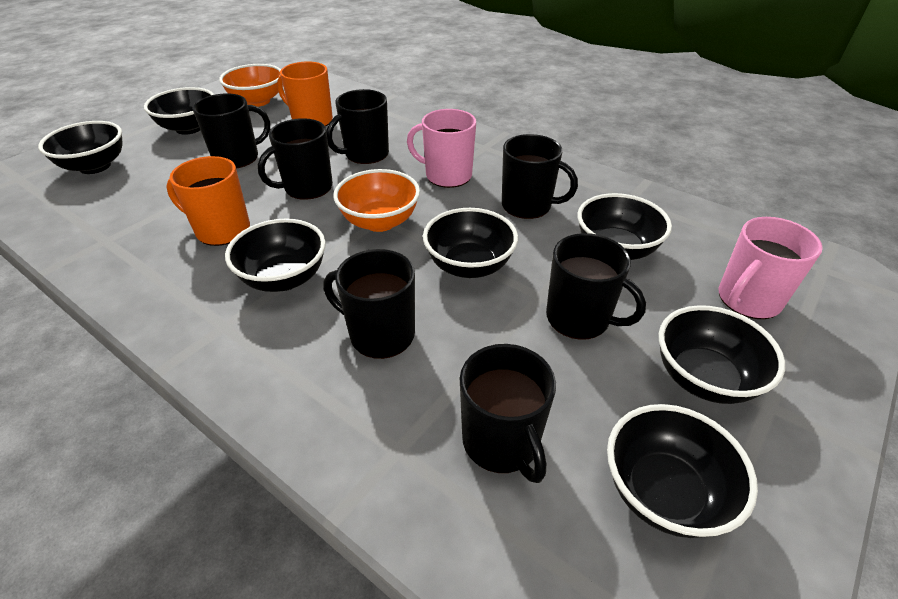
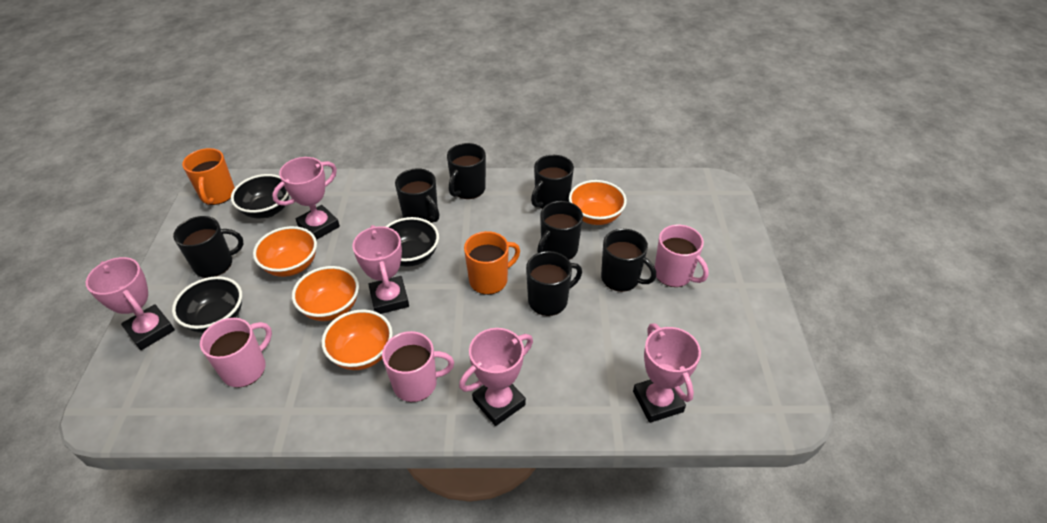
black bowl: [38,121,122,174] [144,87,214,135] [225,218,326,292] [423,208,518,278] [577,193,672,260] [607,404,758,538] [659,305,785,404] = 7 -> [172,276,242,333] [231,174,289,218] [385,217,439,267] = 3
orange bowl: [219,64,281,107] [333,169,420,232] = 2 -> [253,226,317,277] [292,266,359,321] [322,309,393,370] [569,180,627,225] = 4
pink mug: [407,109,476,188] [719,217,823,319] = 2 -> [200,318,272,388] [382,331,454,402] [655,225,709,287] = 3
pink trophy: none = 0 -> [86,257,175,350] [272,157,340,240] [352,225,409,314] [459,328,533,426] [633,324,701,423] = 5

